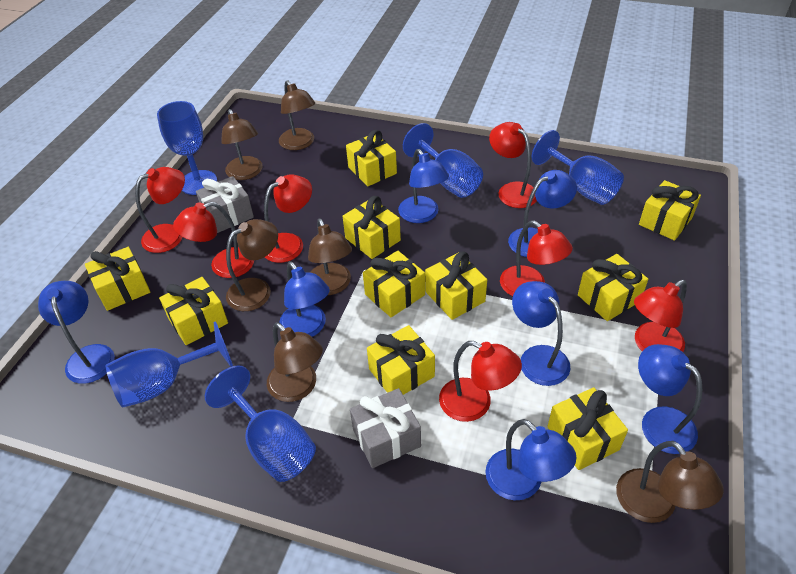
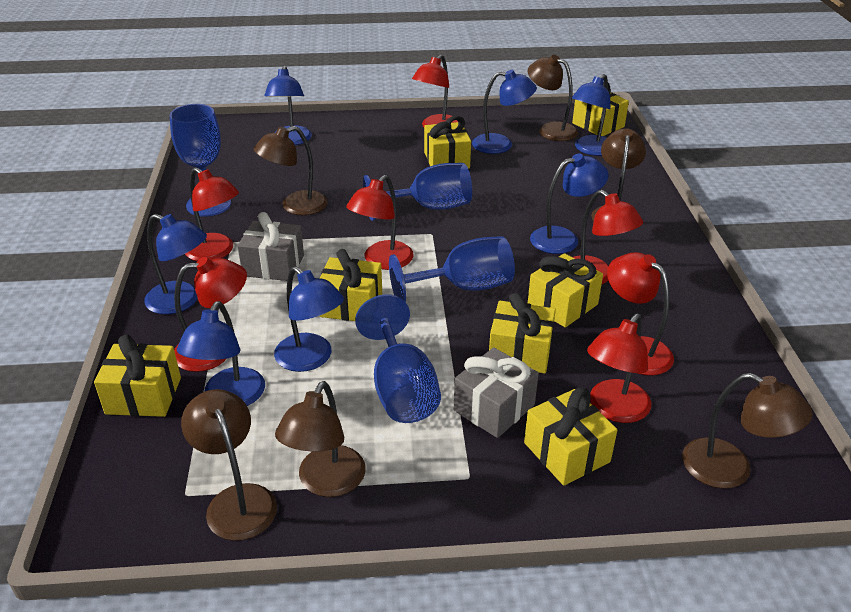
blue goblet: [106,321,233,408] [157,101,217,195] [205,365,316,482] [403,123,483,198] [532,130,624,205] = 5 -> [170,104,231,217] [355,294,441,423] [363,163,472,221] [389,236,515,302] = 4
yellow gift: [85,247,150,311] [159,277,228,345] [343,196,401,259] [346,130,397,186] [363,251,425,317] [367,325,435,395] [425,252,487,320] [547,387,628,470] [578,254,648,321] [639,180,701,240] = 10 -> [94,334,181,417] [319,249,382,321] [424,116,471,169] [489,293,556,374] [524,388,617,486] [528,253,603,328] [572,82,629,136] = 7

